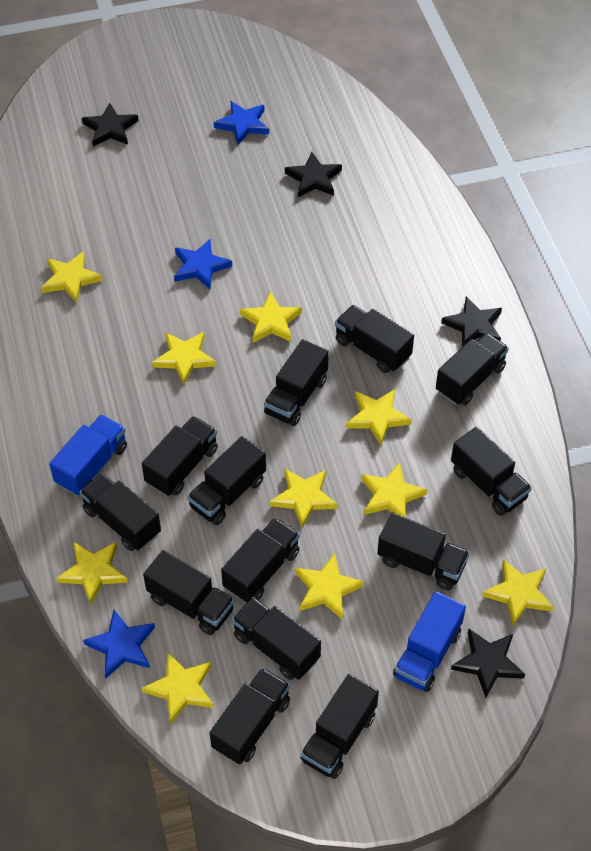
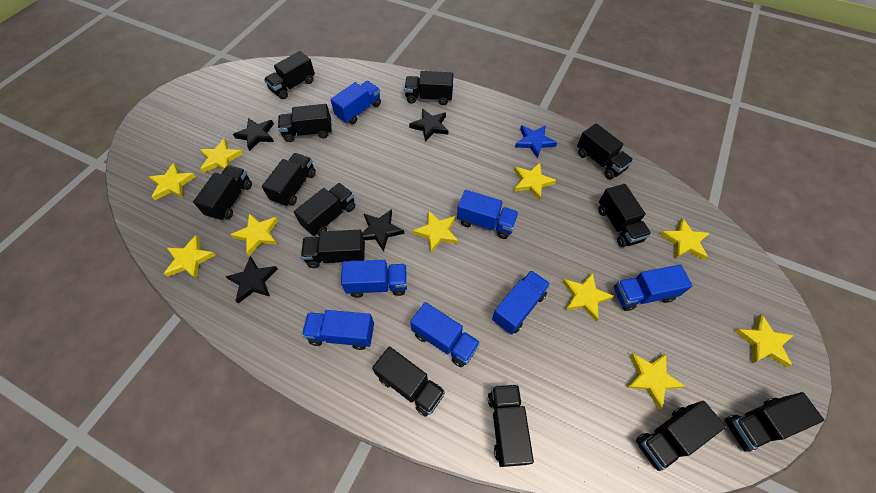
blue star: [83,610,155,678] [174,239,232,289] [214,101,269,145] = 3 -> [515,125,557,158] = 1
blue truck: [49,415,127,495] [393,591,466,692] = 2 -> [302,310,374,350] [330,81,381,124] [341,260,407,298] [410,302,480,367] [457,190,519,239] [492,270,550,335] [614,265,693,311] = 7

